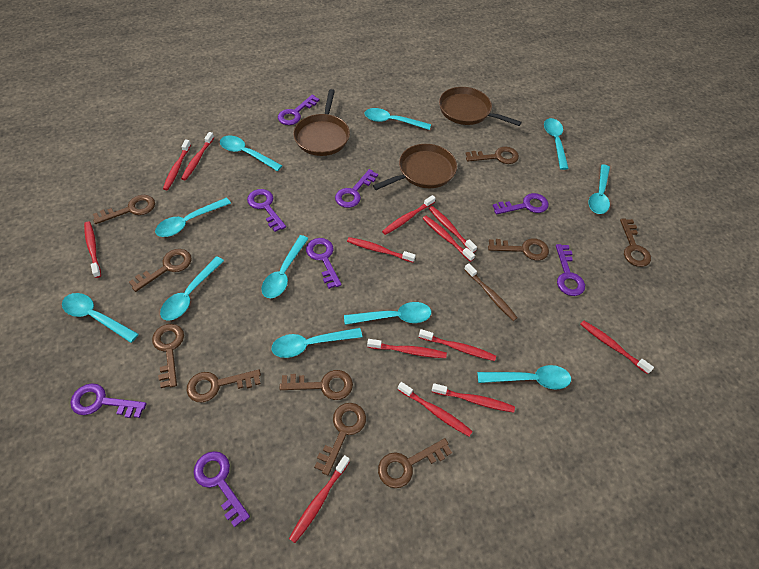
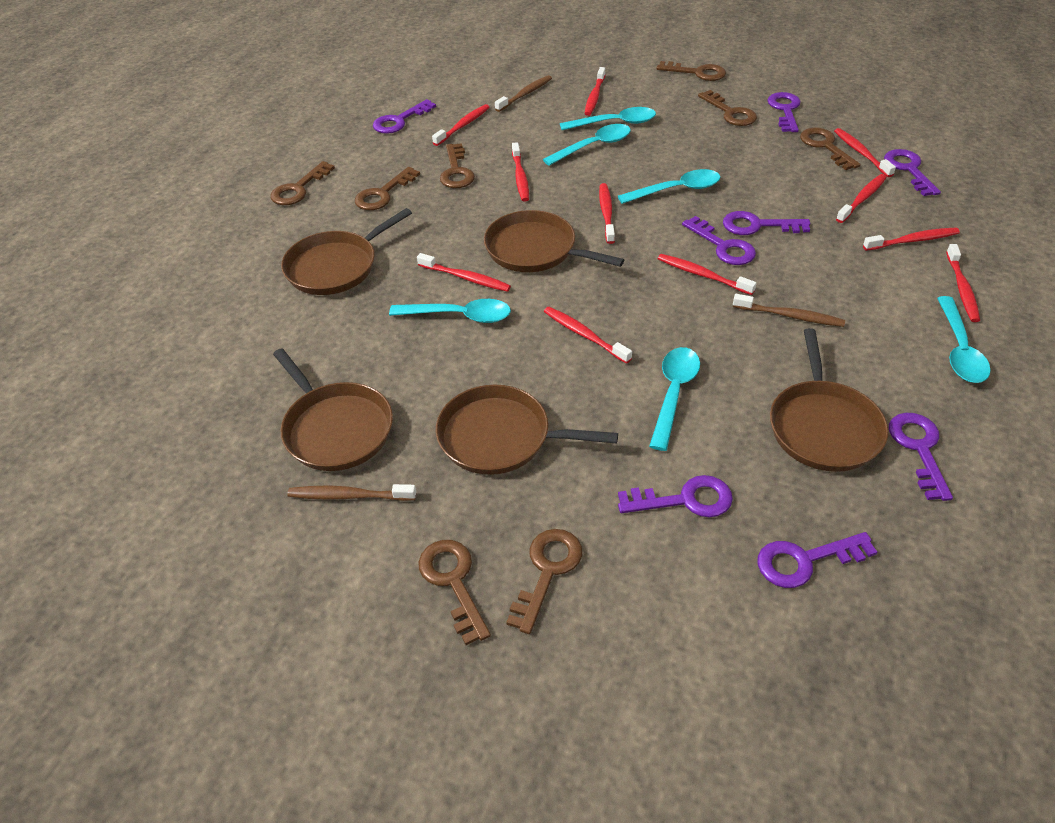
brown key: [93,195,155,224] [129,249,192,292] [152,324,184,388] [187,369,261,402] [280,370,353,400] [314,403,366,476] [378,438,452,488] [466,146,519,164] [488,238,549,261] [620,219,651,267] = 10 -> [271,161,335,205] [355,167,420,210] [418,540,491,645] [440,143,475,188] [506,529,583,634] [656,61,726,81] [698,90,757,126] [800,128,861,170] = 8
brown pan: [293,89,350,156] [373,144,457,190] [439,87,522,126] = 3 -> [273,349,393,471] [281,208,412,295] [436,385,618,475] [484,210,624,272] [770,328,888,472] = 5
brown toothbrush: [464,263,517,321] = 1 -> [287,484,416,501] [495,75,552,112] [733,294,845,327] = 3
red toothbrush: [84,222,101,278] [163,139,191,190] [181,132,214,180] [289,455,350,543] [347,237,416,263] [367,339,447,358] [382,195,436,235] [398,382,472,436] [419,329,496,361] [422,216,475,262] [429,206,477,253] [432,383,515,413] [580,320,654,374] = 13 -> [417,253,511,292] [432,104,490,146] [512,142,529,202] [544,307,632,364] [584,67,605,116] [599,183,615,244] [658,254,757,295] [834,128,896,177] [836,174,887,223] [863,228,960,251] [946,244,980,322] = 11
turquoise spoon: [62,293,139,343] [155,197,231,237] [160,256,224,321] [220,136,282,171] [261,235,309,298] [272,328,362,358] [344,302,431,325] [365,108,431,130] [477,365,571,390] [544,118,569,170] [588,164,610,214] = 11 -> [389,299,511,323] [543,124,631,166] [560,107,656,130] [618,169,720,204] [649,347,700,451] [937,296,991,383] = 6

